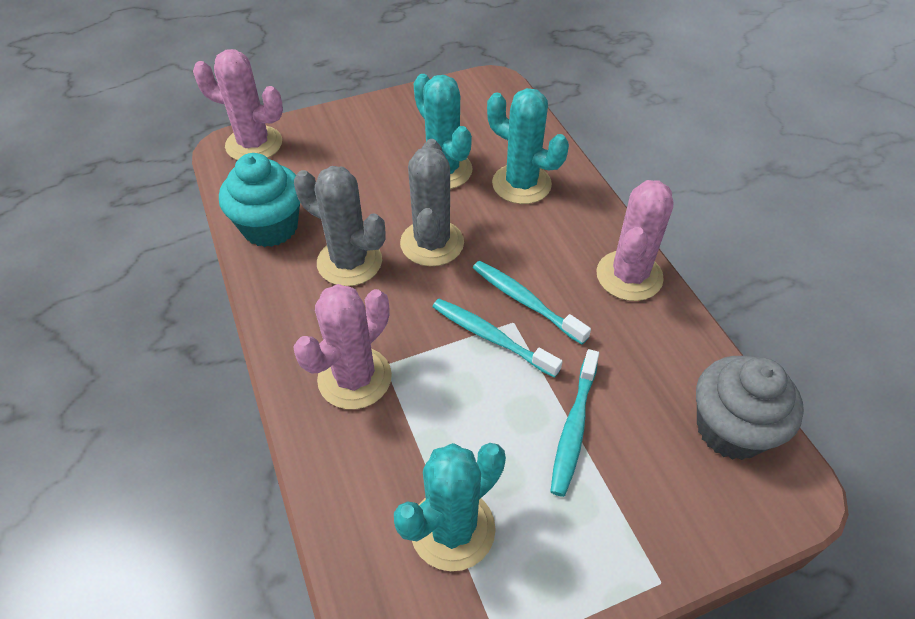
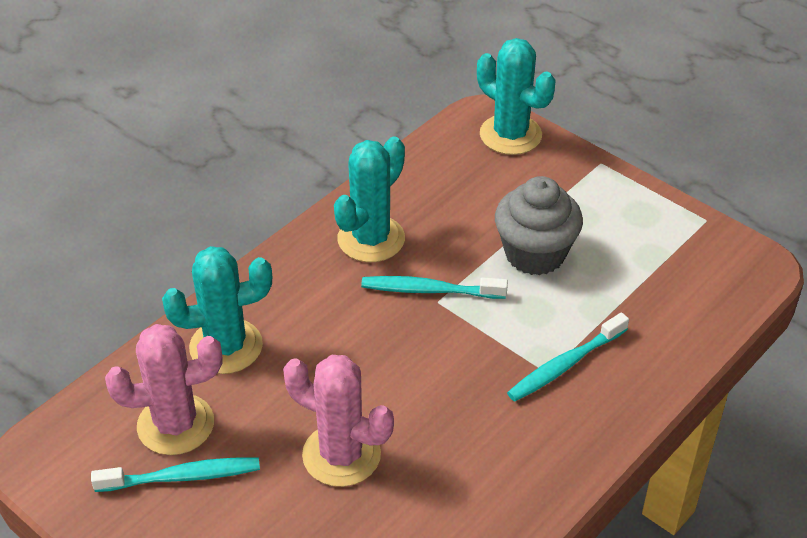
grey cactus: [294,166,385,286] [400,139,464,266] = 2 -> none = 0
pink cactus: [193,49,283,160] [293,284,392,409] [596,180,674,301] = 3 -> [105,324,222,455] [283,355,394,487] = 2
turquoise cupcake: [219,153,300,247] = 1 -> none = 0

